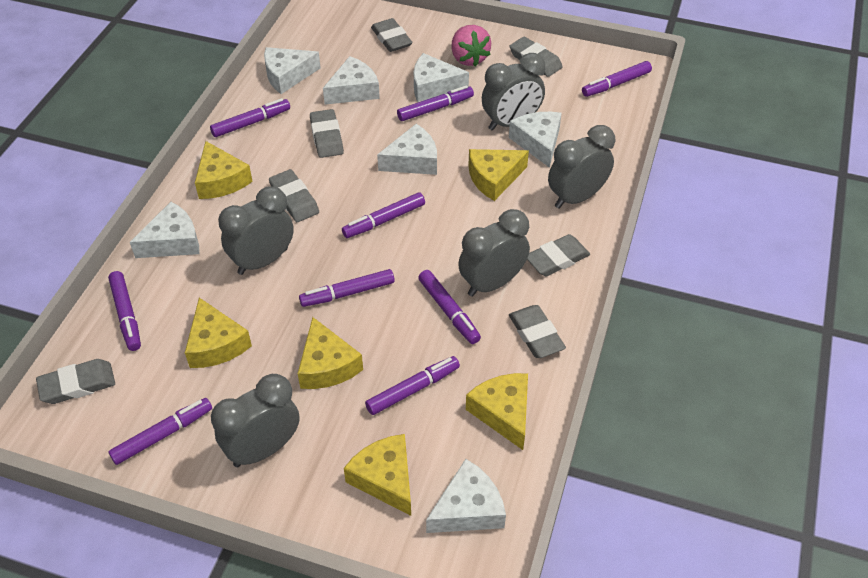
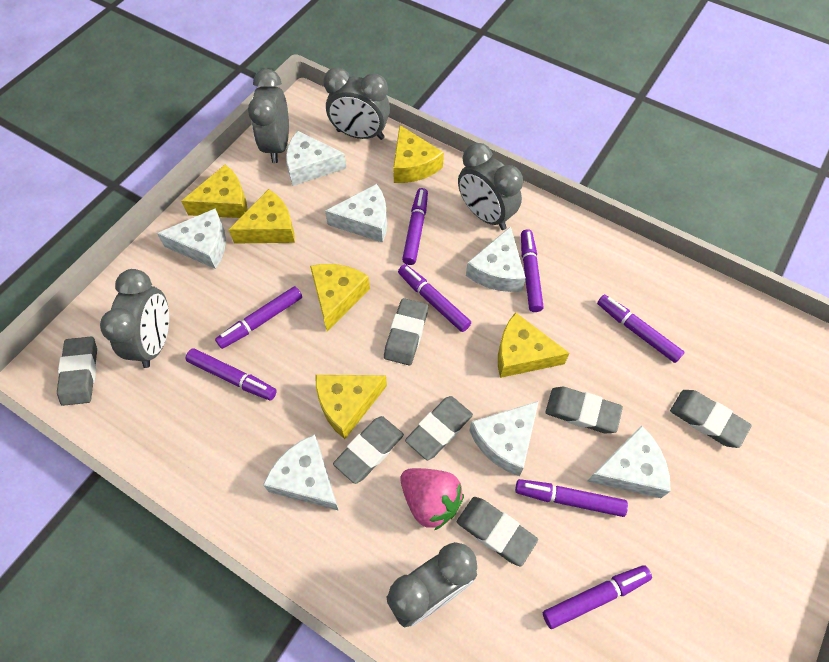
purple marker: [108,271,141,351] [108,398,212,465] [210,98,290,137] [299,269,395,307] [342,192,425,238] [365,356,460,415] [397,85,474,121] [418,270,481,344] [582,61,652,97] = 9 -> [186,348,277,400] [215,286,302,349] [398,264,471,332] [402,188,428,265] [515,479,628,517] [521,229,544,312] [543,565,652,629] [597,295,684,363] = 8

